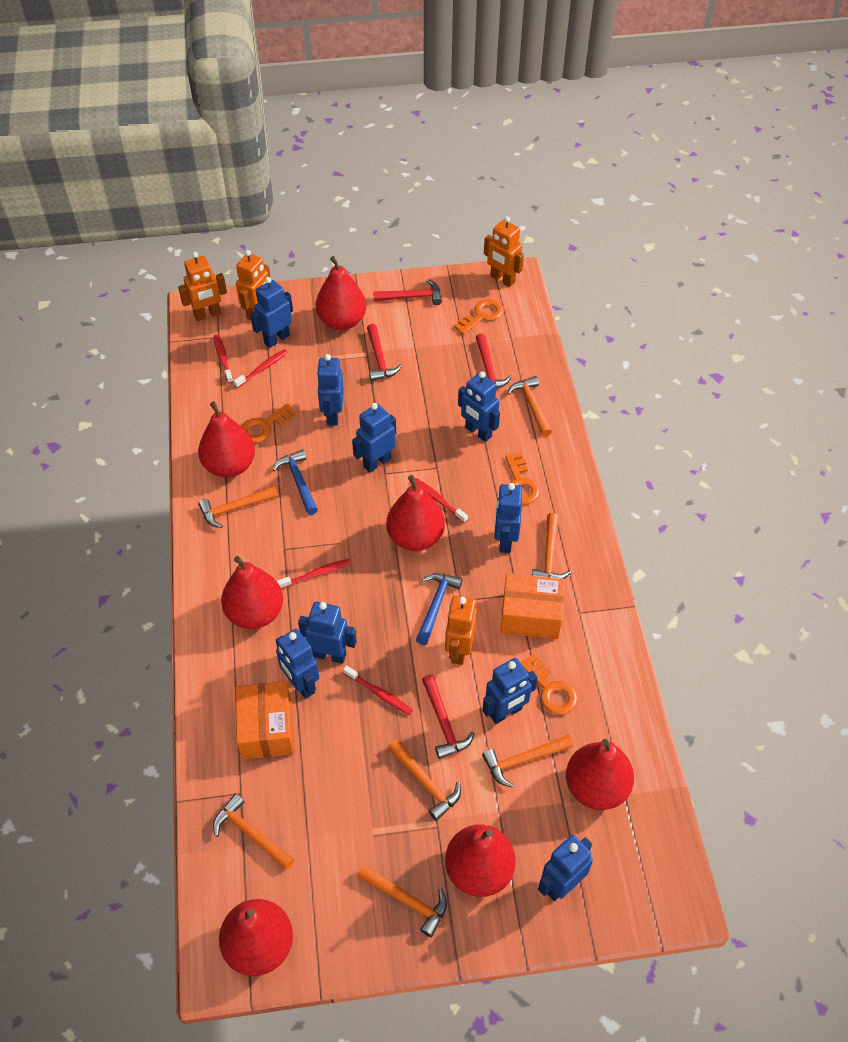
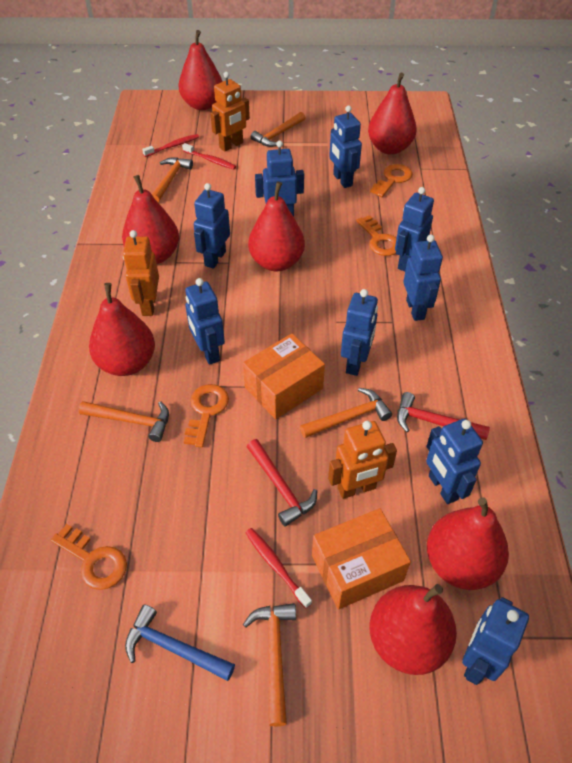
blue hammer: [273,449,318,515] [416,573,463,645] = 2 -> [125,605,235,681] = 1
orange hammer: [198,486,278,528] [213,793,294,870] [357,865,447,937] [388,740,461,821] [482,735,573,787] [507,376,552,437] [532,513,571,579] = 7 -> [79,401,169,442] [152,157,193,202] [243,603,296,727] [251,112,306,147] [300,388,392,438] = 5
orange robot: [178,252,227,321] [236,250,271,320] [445,595,477,665] [484,216,524,287] = 4 -> [123,230,159,316] [210,72,250,152] [328,421,397,499] = 3
red hammer: [367,324,402,381] [373,279,442,305] [422,674,475,759] [476,333,511,389] = 4 -> [247,439,317,526] [397,392,490,440] = 2
red toothbrush: [214,334,233,384] [233,349,288,388] [277,559,351,589] [343,665,413,715] [414,478,468,523] = 5 -> [142,134,199,157] [182,143,236,170] [245,528,312,609] = 3

